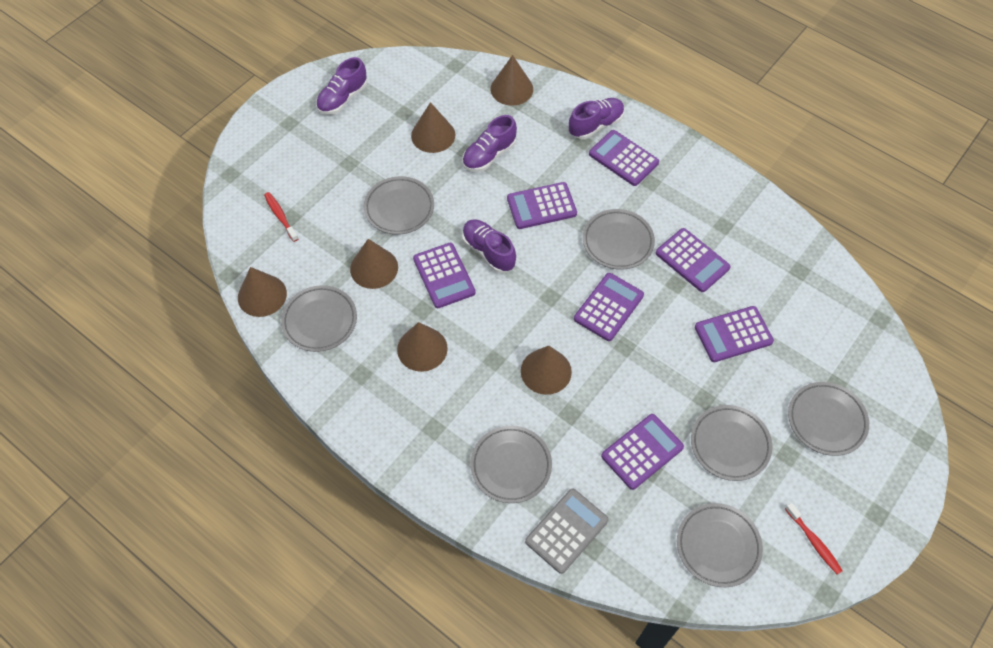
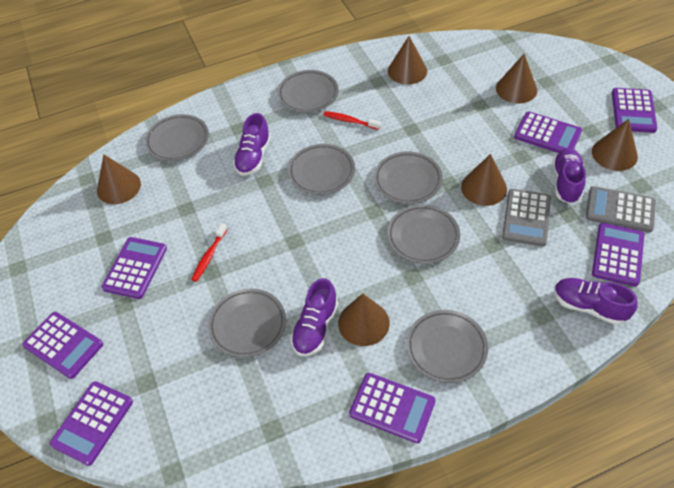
grey calculator: [525,489,609,574] = 1 -> [502,189,551,246] [586,186,656,233] = 2

